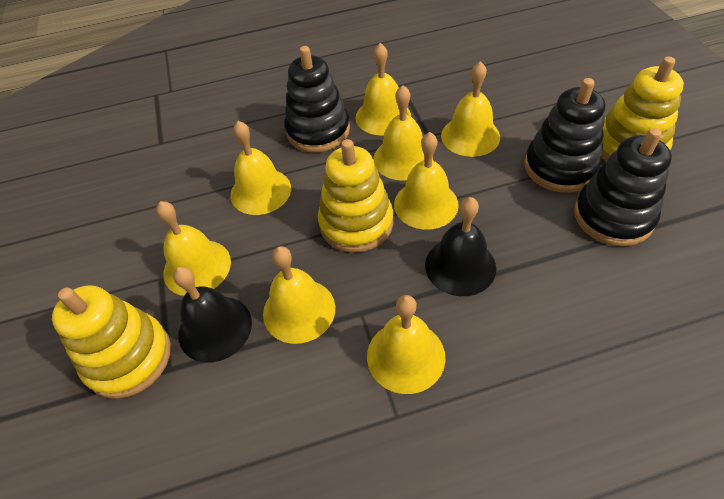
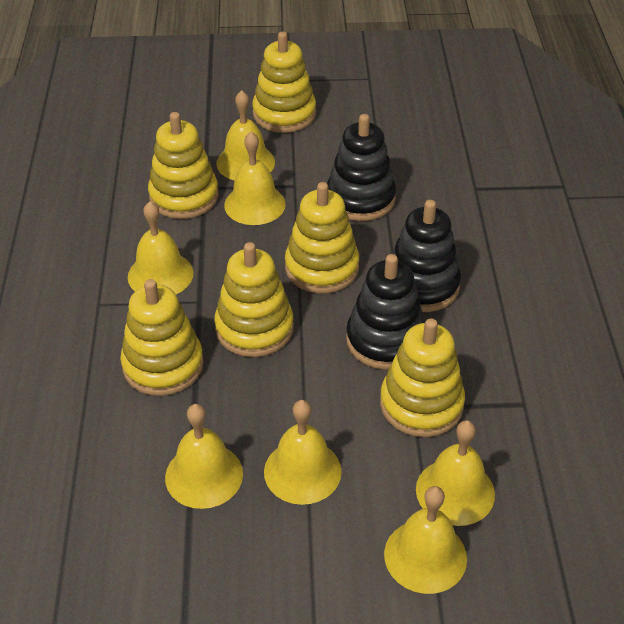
black bell: [173,266,252,363] [425,197,496,296] = 2 -> none = 0
yellow bell: [156,201,231,296] [230,121,291,215] [263,246,335,344] [355,43,411,135] [367,295,446,394] [373,85,433,181] [394,132,459,230] [441,61,500,157] = 8 -> [128,201,194,294] [165,404,243,509] [216,90,275,180] [224,132,286,225] [264,400,342,505] [384,486,467,594] [416,420,495,526] = 7
yellow stacking toy: [52,285,171,399] [318,139,393,253] [601,57,684,162] = 3 -> [120,279,204,396] [148,112,218,219] [214,242,294,357] [252,31,316,133] [285,182,359,293] [380,318,465,437] = 6

